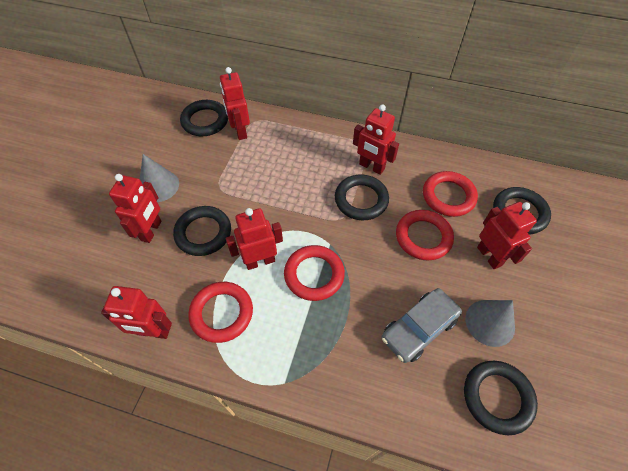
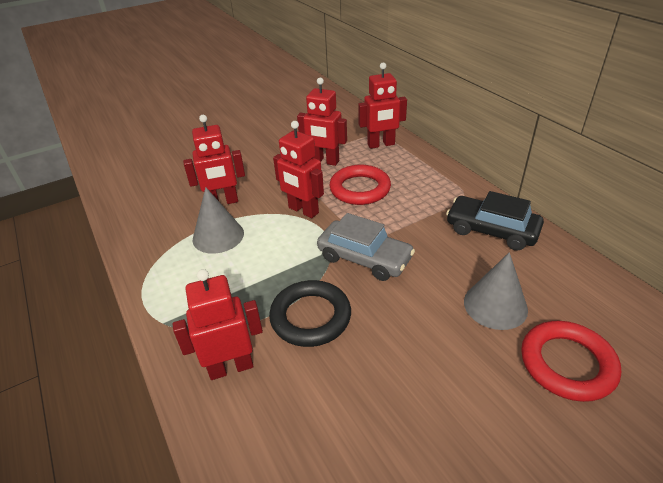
black car: none = 0 -> [446,191,544,251] = 1
black ring: [173,206,231,256] [180,100,228,136] [335,174,389,220] [464,361,538,435] [493,187,551,234] = 5 -> [269,280,351,347] = 1
red ring: [188,282,253,343] [284,245,345,301] [396,210,454,260] [423,171,478,217] = 4 -> [330,165,391,205] [521,321,621,402] = 2
red robot: [101,286,172,339] [109,174,161,243] [220,67,250,140] [226,208,283,270] [353,104,399,175] [477,202,537,269] = 6 -> [173,269,263,380] [183,115,245,204] [273,121,324,218] [297,78,347,166] [358,62,407,149] = 5

